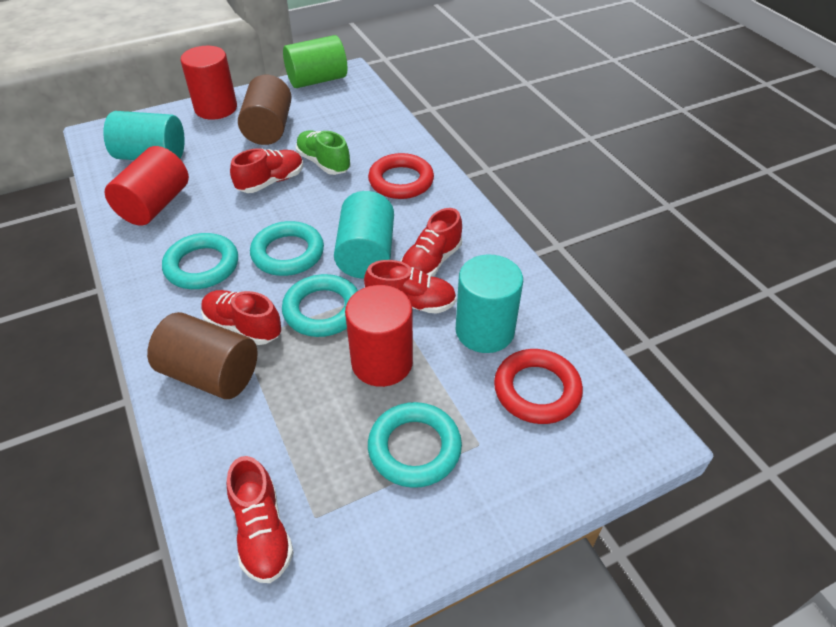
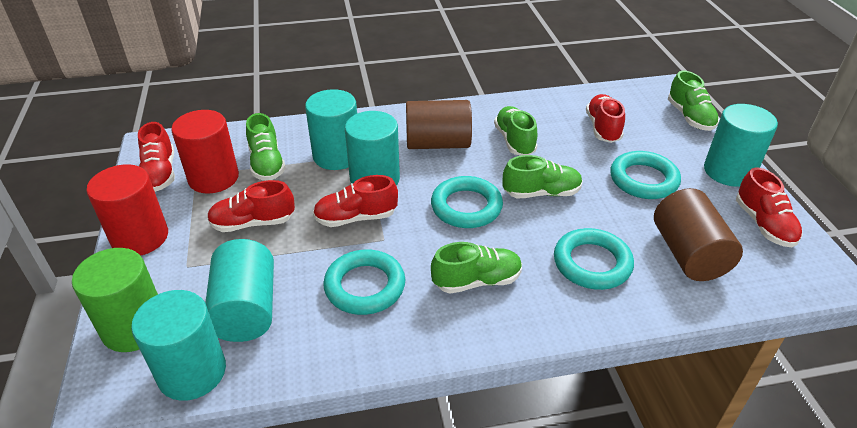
green shoe: [296,130,351,175] = 1 -> [246,113,286,181] [431,242,522,294] [494,106,537,155] [503,155,583,198] [668,71,719,131] = 5
red cylinder: [105,146,189,226] [180,46,237,120] [345,285,413,387] = 3 -> [86,164,168,256] [171,110,239,194] = 2
red ring: [368,153,434,199] [494,349,583,424] = 2 -> none = 0
turquoise cylinder: [103,111,185,160] [334,191,394,279] [456,254,523,353] = 3 -> [131,290,226,401] [205,239,274,342] [305,89,357,170] [345,111,400,186] [704,104,778,187] = 5

